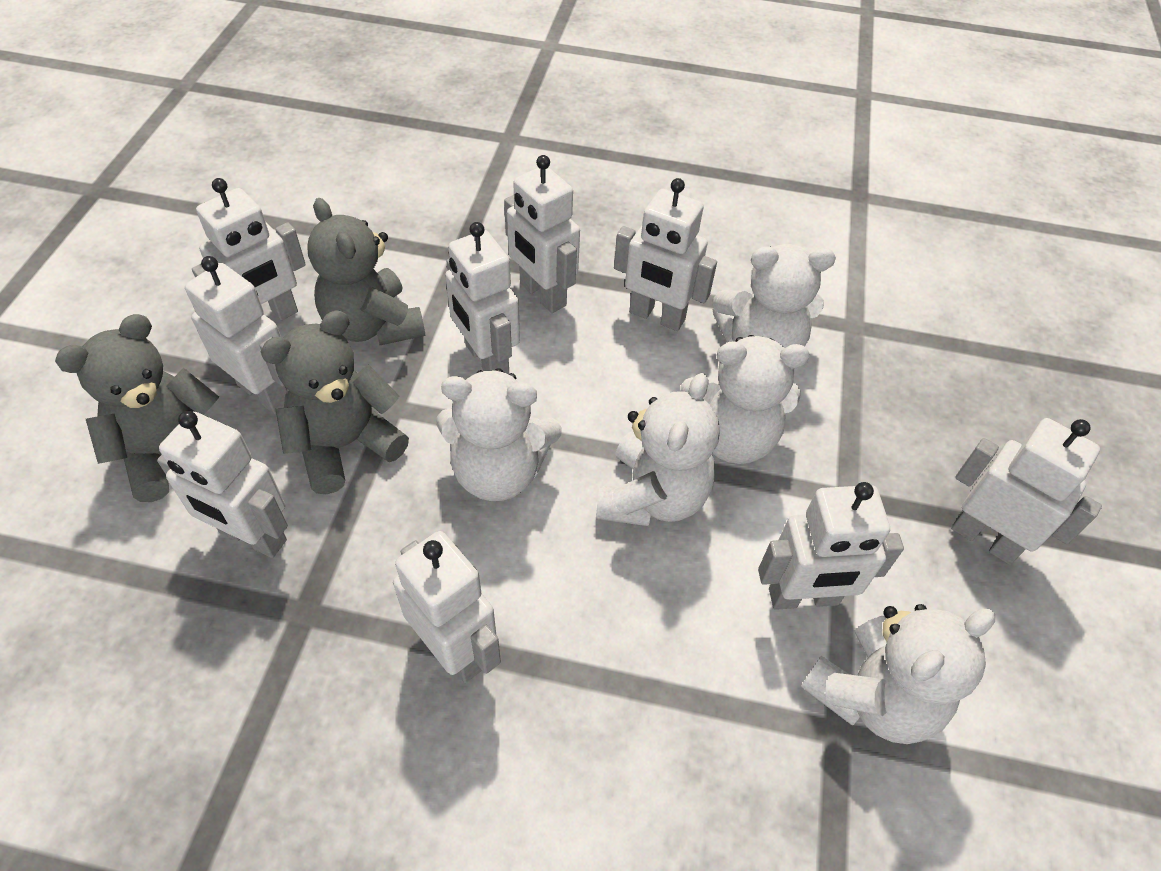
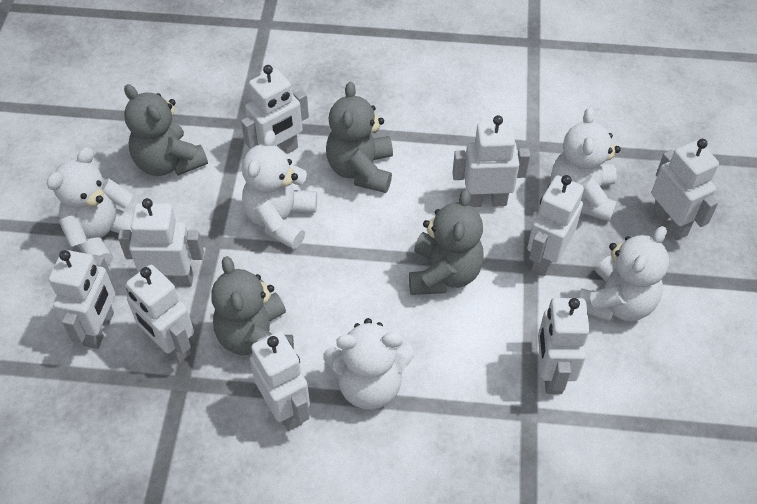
grey teddy bear: [55,314,219,502] [261,311,409,494] [307,198,425,345] = 3 -> [124,84,208,176] [211,256,294,355] [326,82,393,193] [409,189,484,295] = 4

